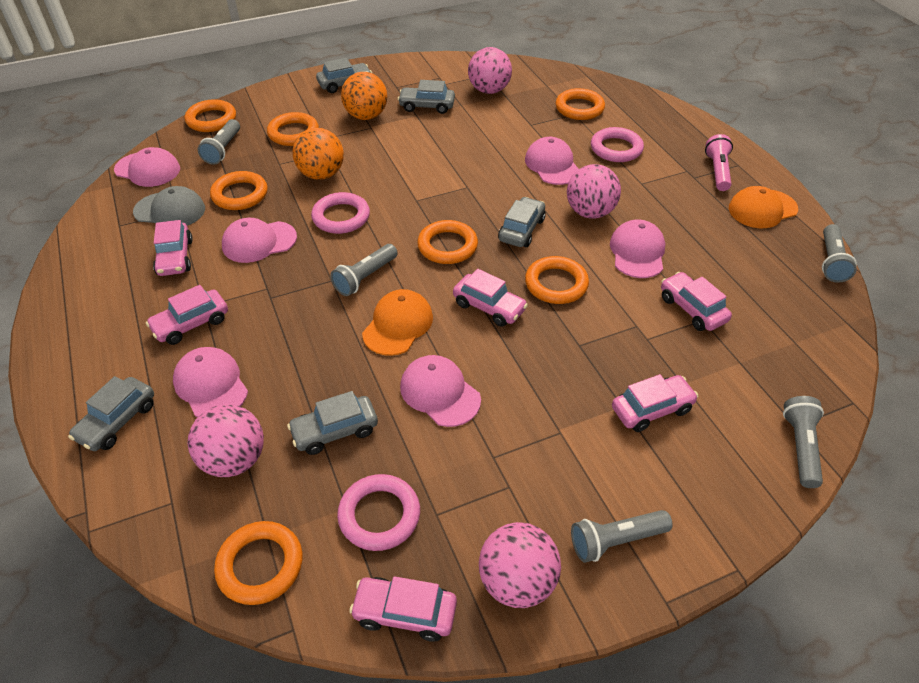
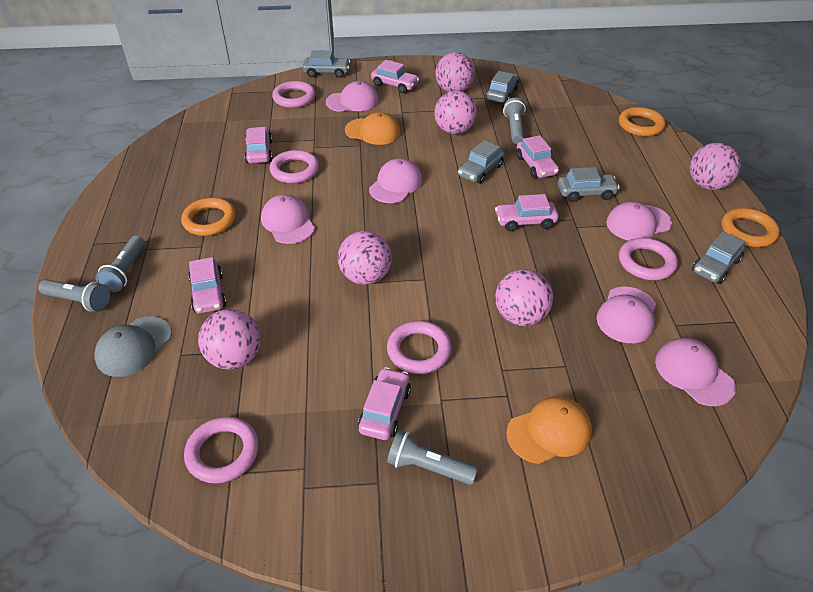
grey flashlight: [198,119,240,165] [331,244,398,296] [571,510,673,563] [783,396,824,488] [822,224,857,283] = 5 -> [38,279,110,312] [96,236,145,292] [387,430,478,485] [503,98,526,144] = 4
orange ball: [292,128,344,180] [341,72,387,120] = 2 -> none = 0
orange ring: [185,99,236,132] [210,171,268,210] [214,521,302,605] [267,112,319,146] [417,220,478,264] [525,256,589,304] [556,88,605,120] = 7 -> [181,198,236,236] [619,107,665,136] [721,208,780,247] = 3
pink ball: [188,404,264,477] [468,47,512,94] [479,522,561,608] [567,164,621,219] = 4 -> [198,309,261,370] [338,231,392,285] [434,91,477,134] [435,52,475,92] [495,269,553,326] [690,143,741,190] = 6
pink flashlight: [705,134,733,191] = 1 -> none = 0
pink ring: [311,192,370,234] [337,474,420,551] [591,127,644,162] = 3 -> [184,417,259,484] [270,150,319,183] [272,81,316,108] [387,321,452,374] [619,238,678,280] = 5

